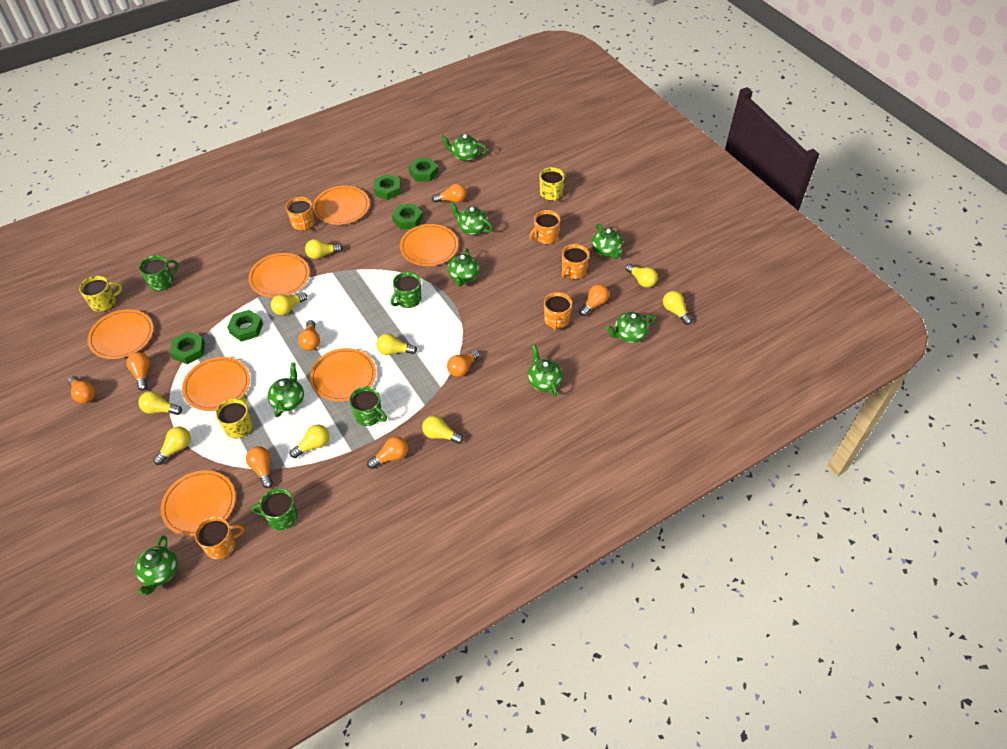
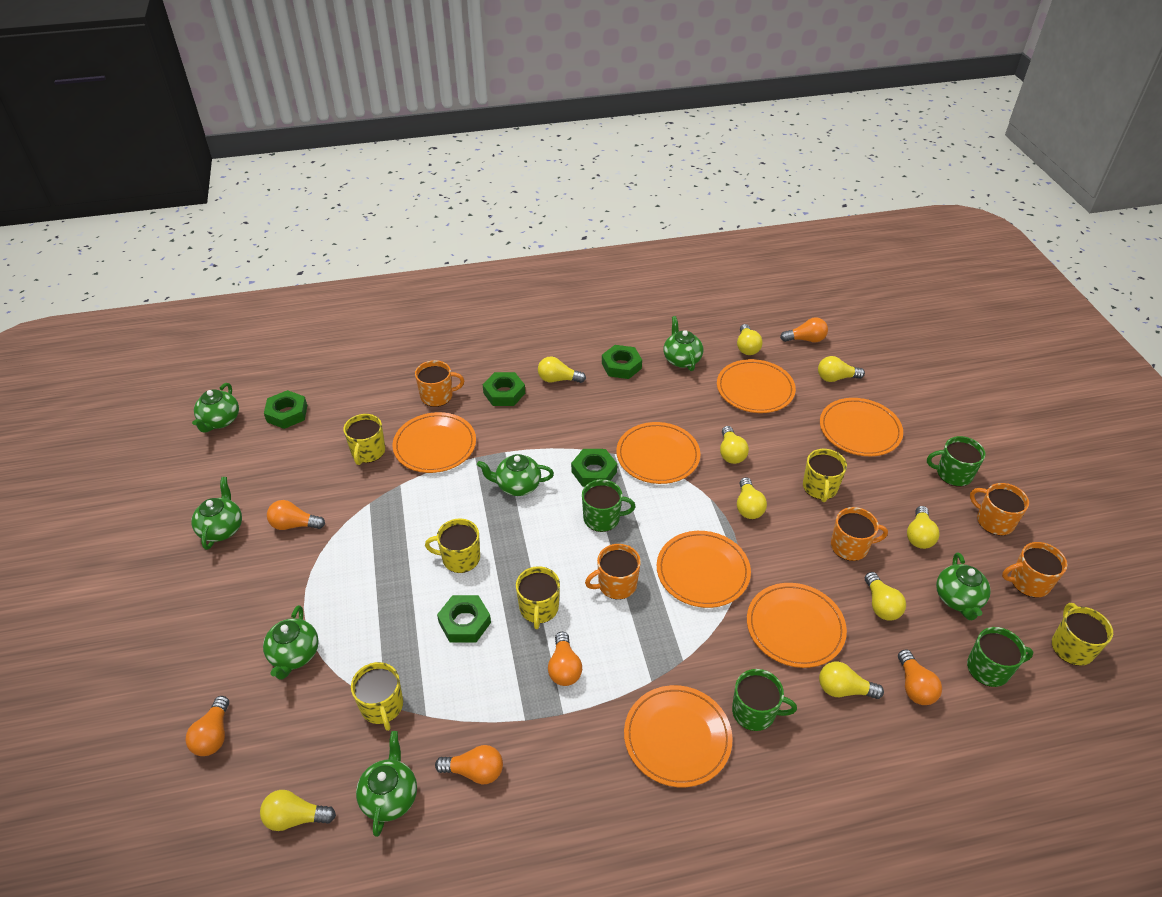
green teapot: [135,535,178,595] [268,362,304,417] [441,134,487,161] [447,248,479,287] [450,202,493,235] [528,345,563,396] [591,224,623,259] [606,312,655,343] = 8 -> [192,383,239,433] [192,477,242,550] [263,605,319,680] [356,731,417,837] [477,454,554,496] [663,316,703,371] [936,552,991,620] = 7
orange light bulb: [68,376,96,403] [126,352,150,391] [246,446,273,488] [298,320,320,351] [367,436,408,469] [432,183,467,203] [447,350,480,377] [579,284,609,316] = 8 -> [185,696,229,756] [267,500,325,530] [435,745,503,784] [548,632,582,686] [780,317,828,342] [898,649,942,705] = 6
yellow mug: [79,276,122,312] [216,397,253,439] [540,167,565,201] = 3 -> [344,414,385,465] [351,662,403,731] [425,519,480,573] [516,566,560,629] [803,449,847,502] [1052,603,1113,666] = 6

